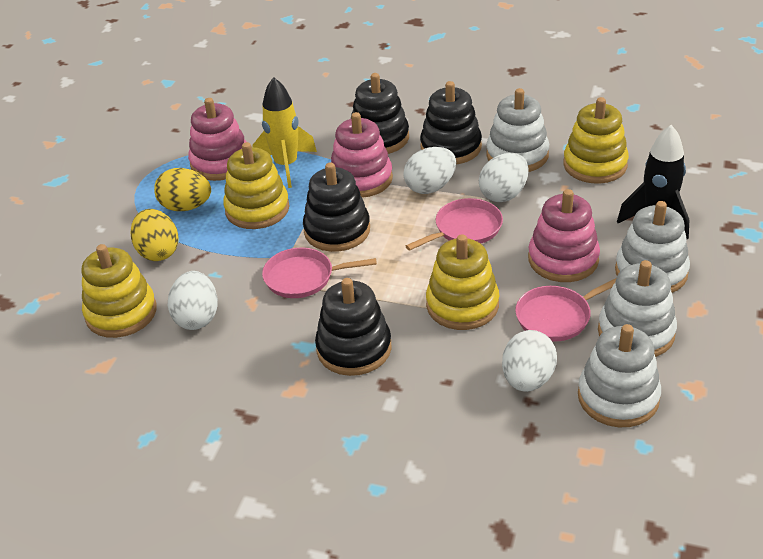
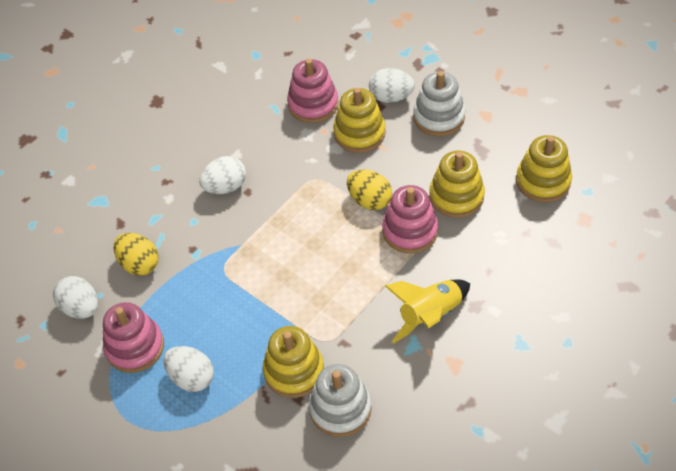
black rocket: [617,125,689,240] = 1 -> none = 0
black stacking toy: [303,162,370,252] [315,278,392,376] [351,73,409,154] [420,81,482,164] = 4 -> none = 0
pink pan: [262,248,377,298] [406,198,503,251] [515,278,616,342] = 3 -> none = 0
white stacking toy: [486,88,549,172] [578,324,661,427] [598,260,677,357] [615,201,690,293] = 4 -> [309,364,372,437] [413,71,465,136] = 2

